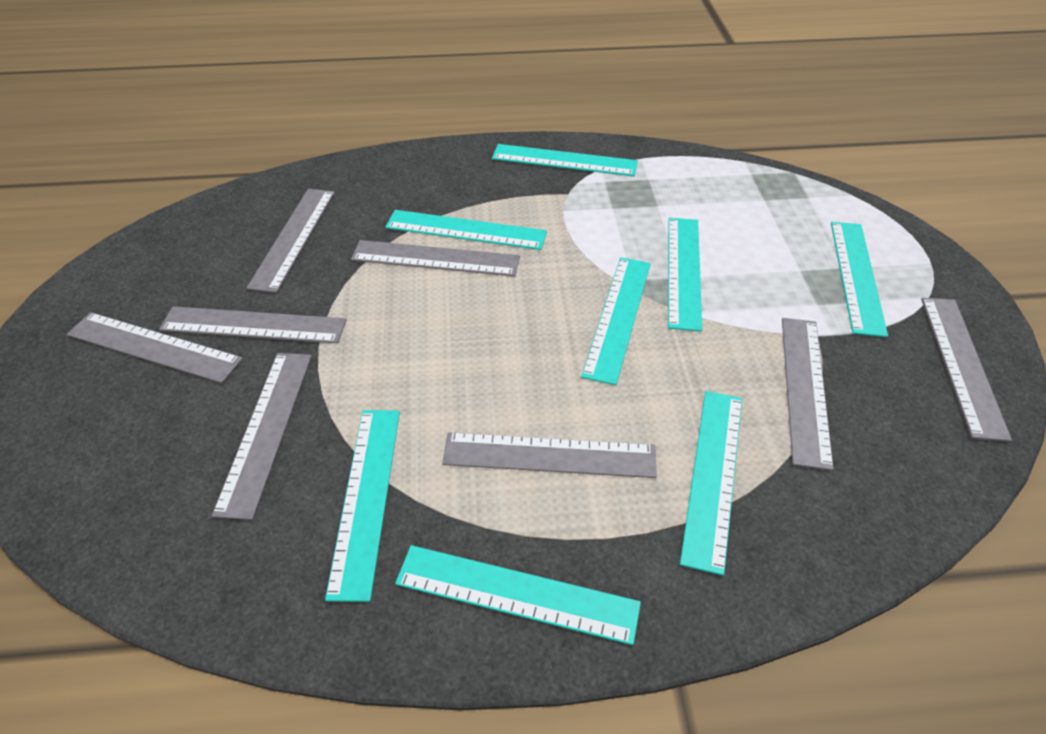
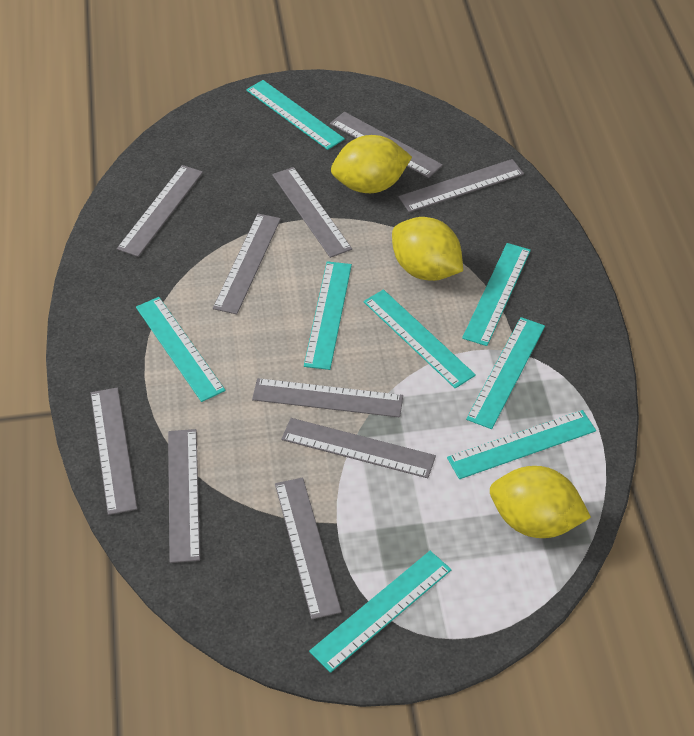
grey ruler: [67,312,243,383] [159,306,346,343] [212,353,312,520] [247,189,335,293] [351,240,520,277] [442,432,657,478] [782,318,834,471] [921,298,1012,442] = 8 -> [91,388,137,515] [117,165,203,257] [168,429,200,563] [213,214,281,314] [252,378,403,417] [272,167,352,258] [275,477,342,619] [281,418,436,478] [330,112,443,178] [398,159,524,212] = 10
yellow lemon: none = 0 -> [331,135,412,193] [392,217,463,281] [490,466,591,538] = 3

